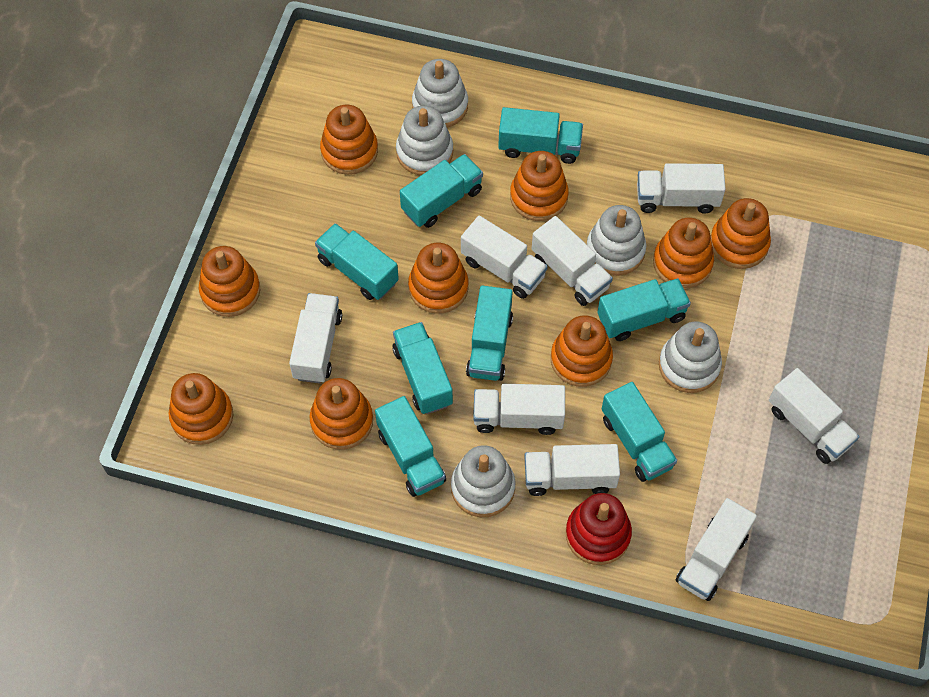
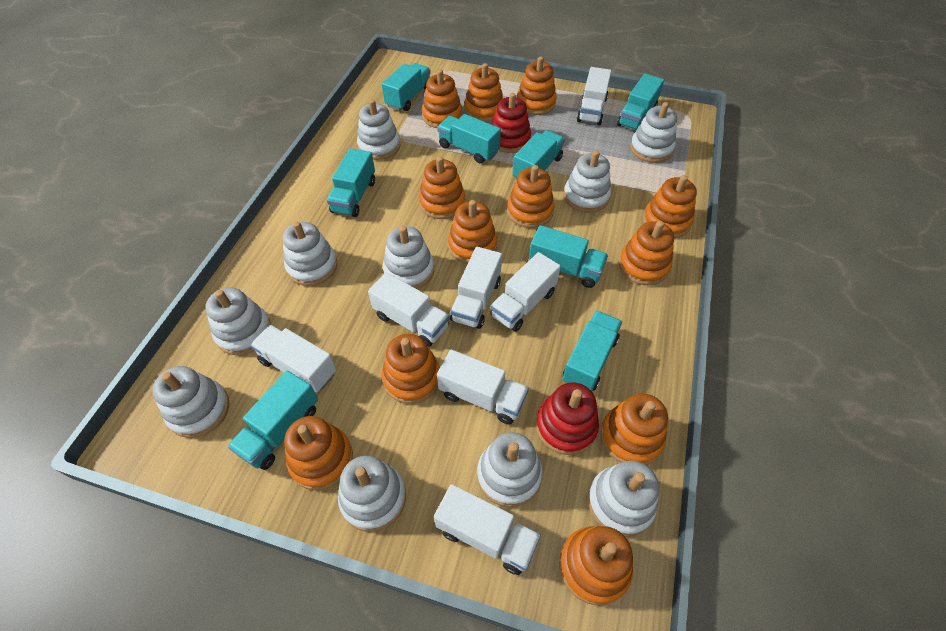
orange stacking toy: [169,373,233,445] [199,246,260,317] [310,378,373,450] [320,105,378,175] [408,243,468,314] [510,151,569,221] [551,315,613,387] [653,218,714,288] [711,198,771,269] = 9 -> [284,416,353,490] [382,334,440,404] [419,156,465,219] [422,69,462,128] [448,200,497,263] [464,63,503,122] [507,165,555,228] [517,57,557,115] [559,526,633,605] [601,393,668,465] [619,221,674,285] [643,175,697,238] = 12
red stacking toy: [566,493,632,565] = 1 -> [491,93,531,153] [536,382,599,455] = 2
white stacking toy: [396,106,453,175] [412,59,468,128] [451,445,516,517] [587,205,646,276] [659,322,722,393] = 5 -> [152,366,229,438] [206,288,271,355] [283,221,337,286] [338,456,406,532] [357,99,401,160] [383,226,434,289] [477,432,543,508] [564,150,611,213] [588,461,659,537] [630,102,677,163] = 10
white truck: [289,293,342,383] [461,216,548,299] [473,384,565,435] [524,444,620,496] [532,216,613,306] [637,163,726,214] [676,498,757,601] [769,368,859,464] = 8 -> [250,325,336,393] [368,273,450,347] [434,484,541,575] [437,350,529,424] [450,247,502,329] [490,252,561,332] [577,67,611,125] = 7

